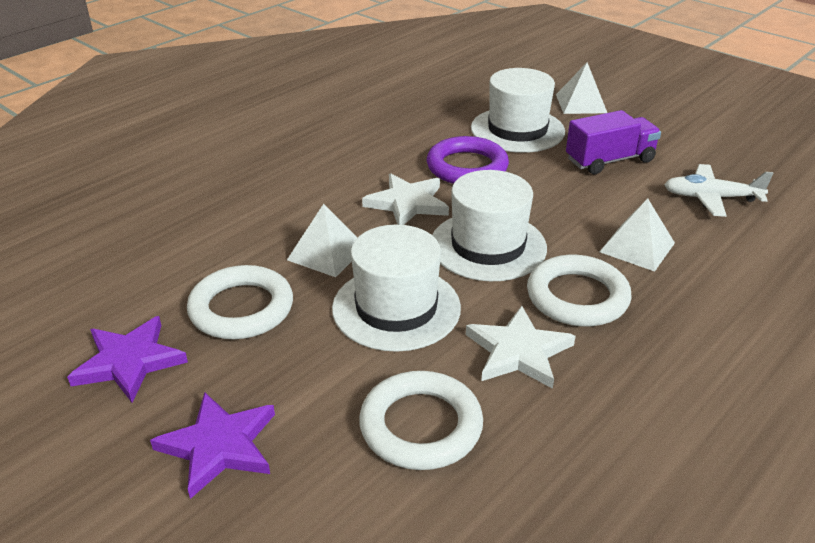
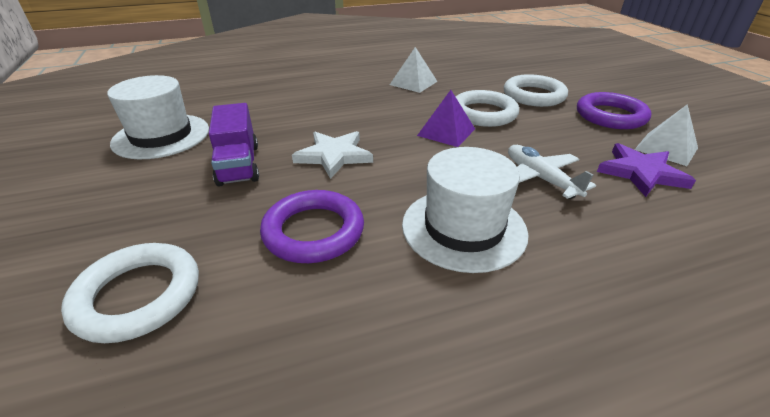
purple pyramid: none = 0 -> [417,90,475,147] = 1
purple ring: [427,136,509,184] = 1 -> [260,190,364,263] [577,92,651,129] = 2
purple star: [67,316,188,402] [150,392,275,499] = 2 -> [597,143,696,197] = 1
white hat: [332,224,461,352] [432,170,547,281] [471,68,565,153] = 3 -> [107,75,209,159] [402,147,529,273] = 2
white pyramid: [287,204,358,277] [556,62,607,114] [599,198,675,272] = 3 -> [390,47,438,93] [634,104,698,166] = 2
white star: [362,173,449,225] [466,306,575,389] = 2 -> [292,131,373,179] = 1

